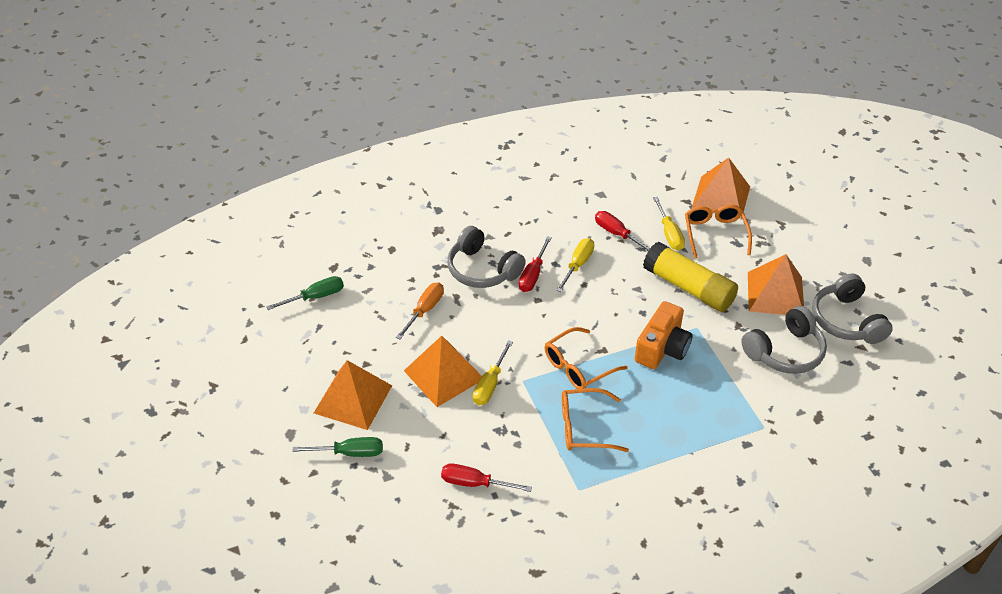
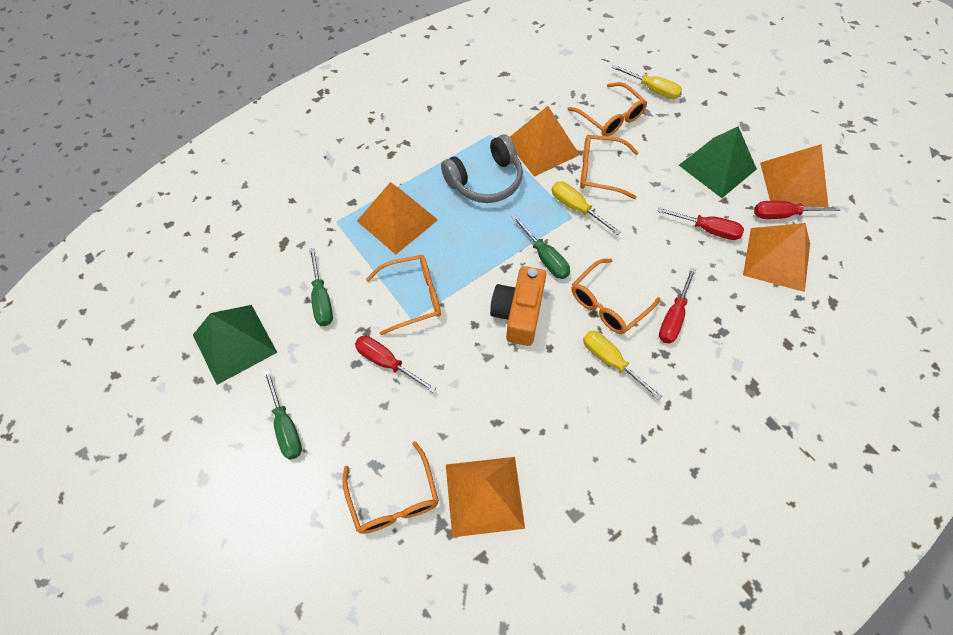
green pyramid: none = 0 -> [193,305,278,385] [679,126,757,198] = 2
green screwdriver: [266,276,344,310] [292,437,383,457] = 2 -> [263,369,302,460] [309,248,333,326] [512,215,570,279] = 3
grey headphones: [447,226,526,288] [741,306,827,374] [812,273,893,344] = 3 -> [441,134,523,203] = 1
orange glasses: [544,327,627,389] [562,388,629,452] [685,204,752,258] = 3 -> [342,441,439,534] [366,255,441,335] [567,82,647,136] [572,259,661,334] [580,135,639,199] = 5
orange pyramid: [314,360,392,430] [404,336,482,407] [692,158,750,219] [748,254,804,315] = 4 -> [357,182,438,255] [446,457,525,537] [510,106,580,177] [743,223,810,292] [760,144,829,207] = 5
orange screwdriver: [396,282,444,339] = 1 -> none = 0
red screwdriver: [441,464,532,492] [519,236,552,292] [595,211,650,251] = 3 -> [355,336,436,393] [657,207,744,240] [659,267,696,344] [754,201,840,219] = 4
yellow glue stick: [643,242,738,312] = 1 -> none = 0

